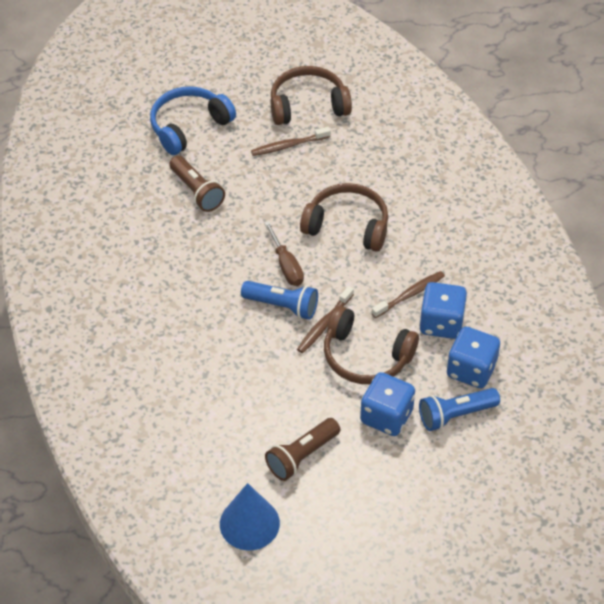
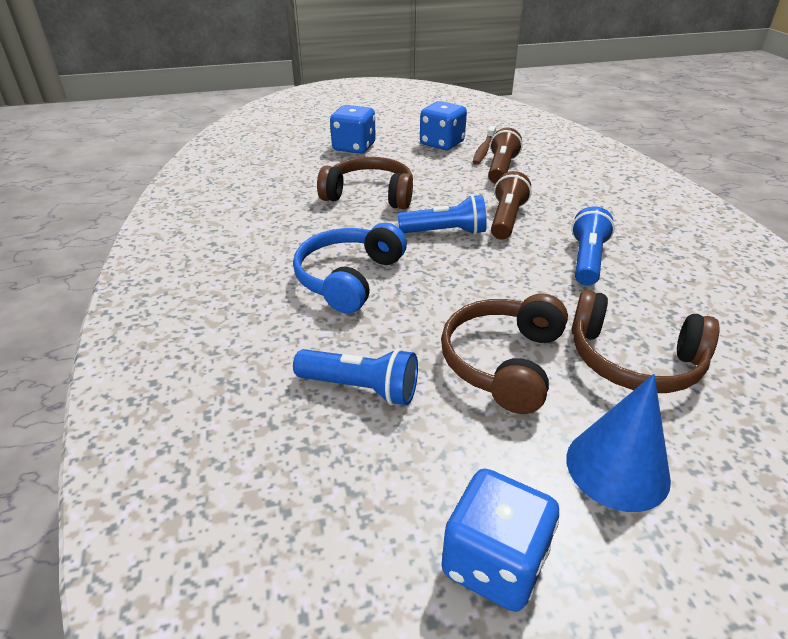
blue flashlight: [241,281,318,320] [419,388,500,431] = 2 -> [293,348,418,405] [398,195,487,235] [571,206,615,286] = 3
brown screwdriver: [264,221,304,286] = 1 -> none = 0
brown toothbrush: [251,127,331,156] [297,286,354,353] [372,271,445,318] = 3 -> [473,125,496,165] = 1

